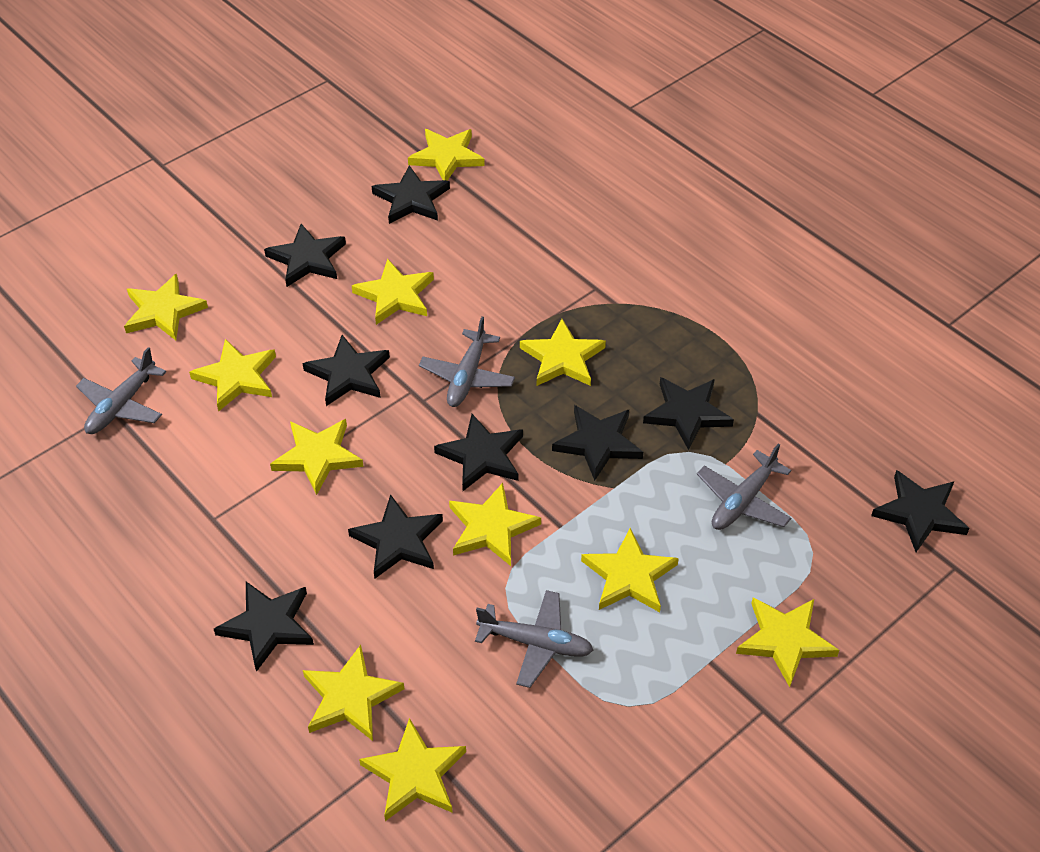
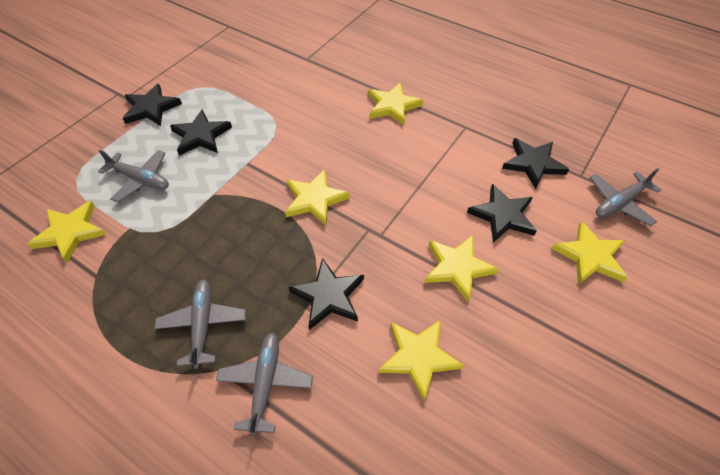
black star: [214,582,314,672] [264,224,346,287] [303,335,390,406] [348,494,443,579] [372,165,450,224] [434,414,523,491] [552,405,643,481] [643,377,734,450] [871,470,969,552] = 9 -> [123,84,182,126] [170,110,232,156] [288,258,364,330] [467,184,537,243] [502,138,569,189] = 5
yellow star: [124,274,208,340] [189,339,276,411] [270,419,364,495] [303,645,404,741] [352,258,434,325] [359,718,466,821] [408,129,485,181] [449,483,541,566] [520,319,606,386] [581,528,679,612] [736,597,839,687] = 11 -> [27,201,106,263] [285,169,350,225] [368,82,424,125] [379,320,464,401] [425,235,499,302] [552,221,628,285] = 6

